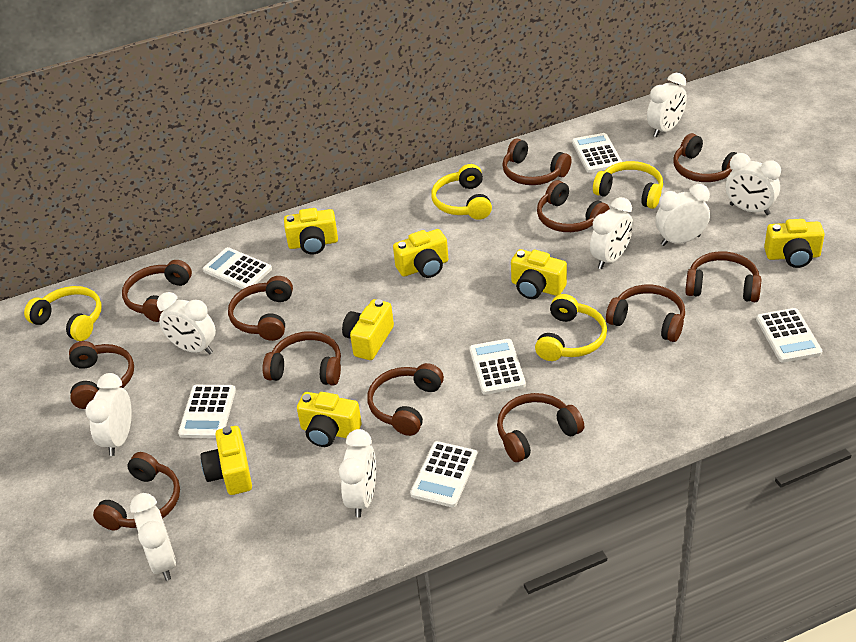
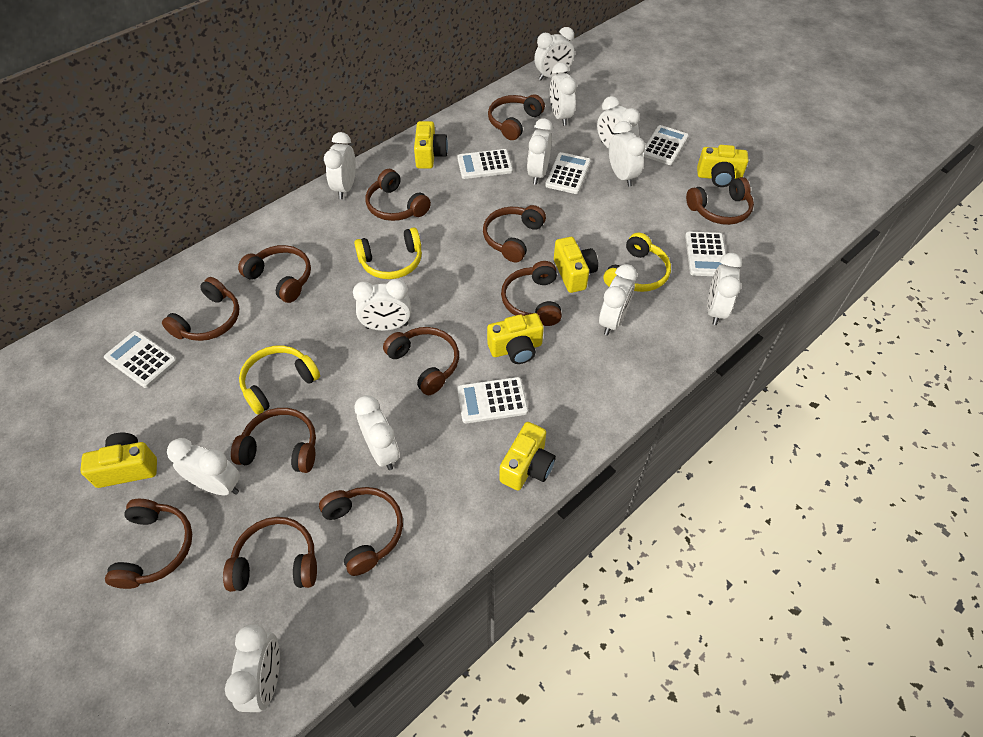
white clock: [85,373,132,456] [130,493,176,581] [157,292,216,355] [339,429,376,518] [590,197,633,269] [647,73,687,137] [655,184,710,246] [726,153,781,215] = 8 -> [167,438,240,495] [225,624,280,712] [324,132,356,199] [353,279,411,331] [354,395,399,470] [527,118,553,185] [534,27,575,80] [550,63,576,126] [597,96,640,149] [599,264,637,335] [609,121,645,187] [707,253,742,325] = 12
yellow camera: [201,426,252,495] [284,208,338,255] [297,392,362,447] [342,299,394,360] [393,229,448,278] [511,249,567,299] [764,219,825,268] = 7 -> [80,433,157,488] [414,121,448,169] [487,313,544,364] [499,422,556,490] [554,237,598,293] [697,145,749,187] = 6
yellow headphones: [24,286,102,341] [431,164,492,220] [535,294,607,361] [593,161,663,209] = 4 -> [239,345,320,415] [354,227,422,279] [603,233,671,292] = 3

